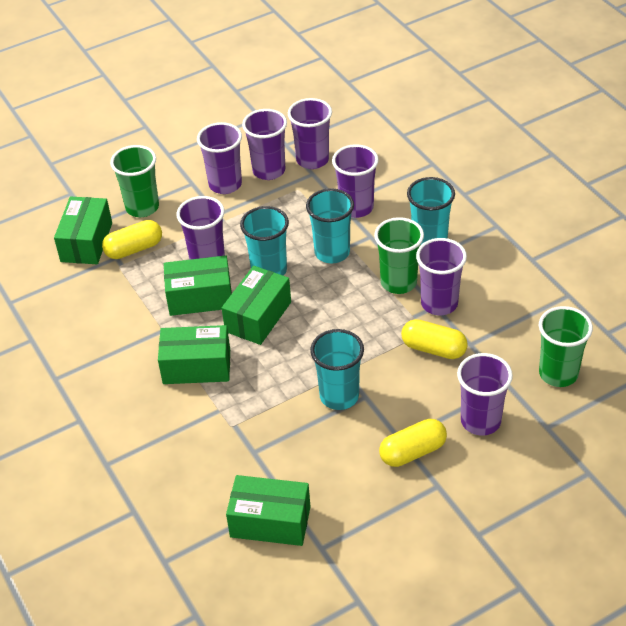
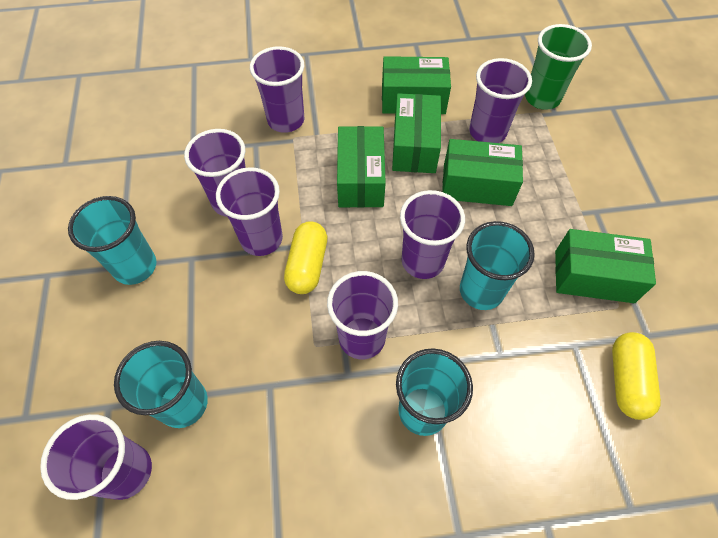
green cup: [110,145,159,217] [374,217,424,294] [539,306,593,387] = 3 -> [525,24,592,110] = 1
yellow capsule: [102,220,162,259] [379,419,447,467] [401,319,468,359] = 3 -> [284,221,327,294] [612,332,661,420] = 2

